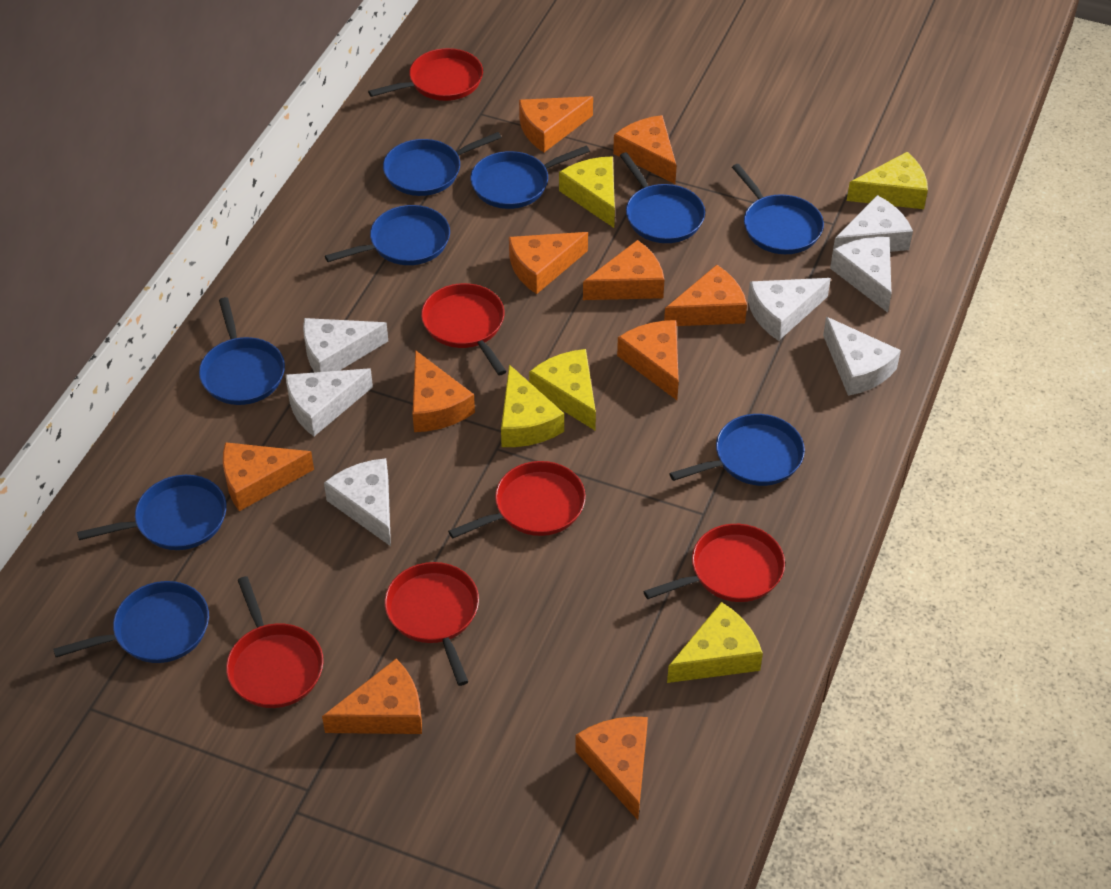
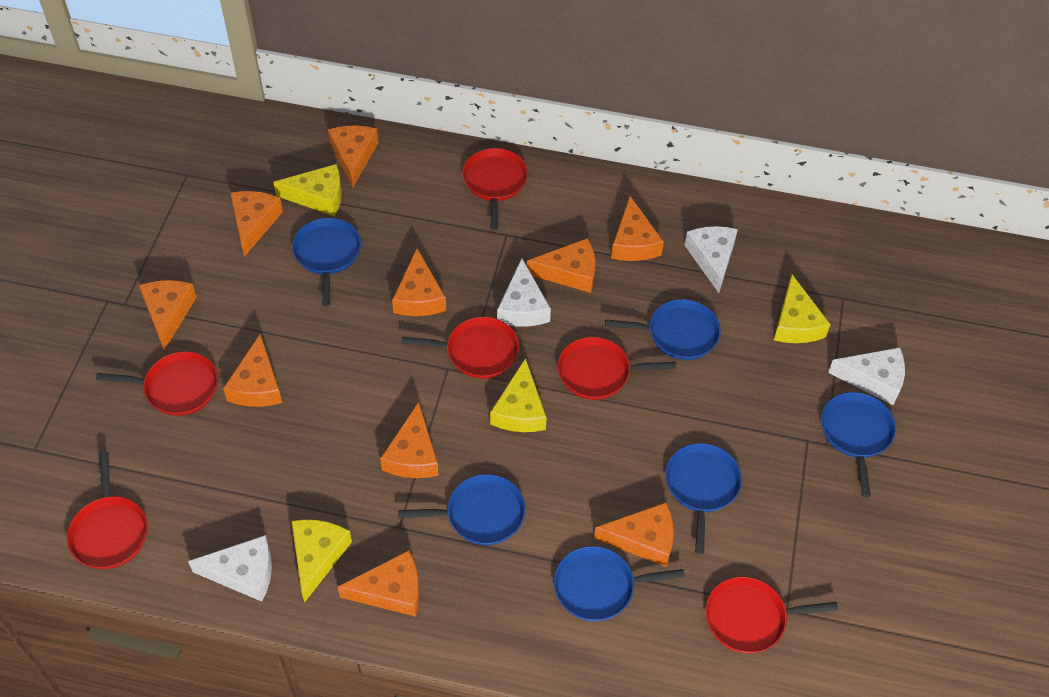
blue pan: [53,581,209,663] [77,475,226,550] [199,297,285,405] [325,205,450,265] [383,132,502,196] [470,146,590,209] [620,152,705,243] [669,414,805,486] [732,164,824,254] = 9 -> [292,218,361,306] [398,474,526,545] [554,546,685,621] [605,299,721,360] [666,443,742,554] [821,392,896,498] = 6
white cheese: [286,368,373,436] [303,318,388,373] [324,458,391,546] [748,278,831,341] [823,317,901,396] [830,237,892,313] [833,195,913,252] = 7 -> [188,535,272,602] [497,258,551,327] [685,226,738,293] [828,347,905,405] = 4
yellow cheese: [501,364,564,447] [529,349,596,430] [559,157,615,228] [667,602,763,683] [847,152,928,209] = 5 -> [273,164,342,216] [292,519,352,603] [490,358,547,432] [774,275,831,343] = 4

